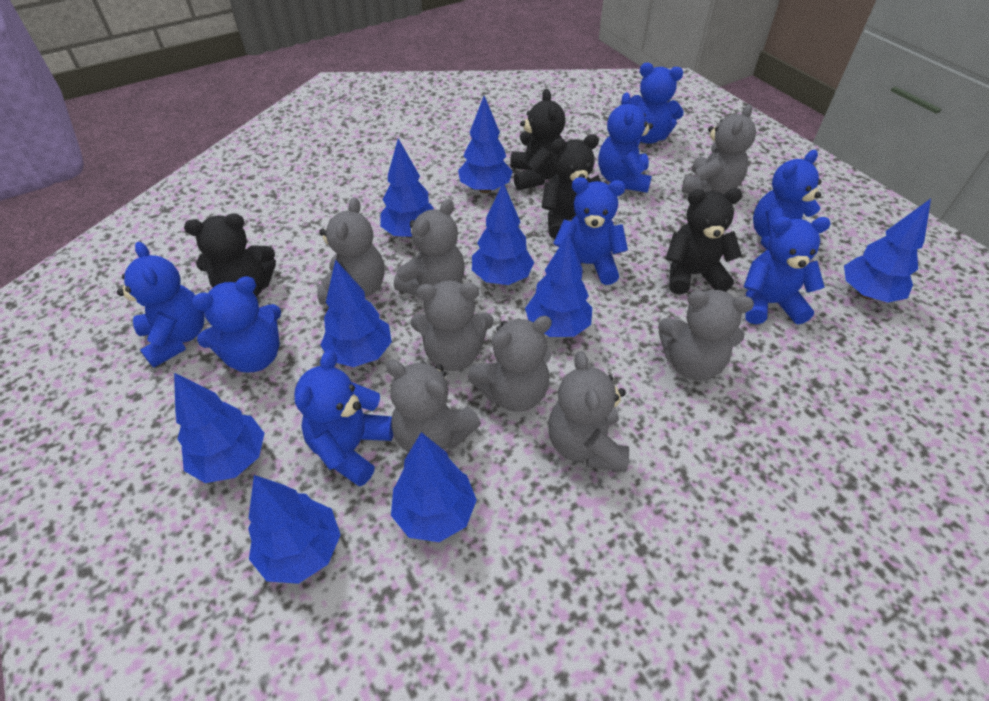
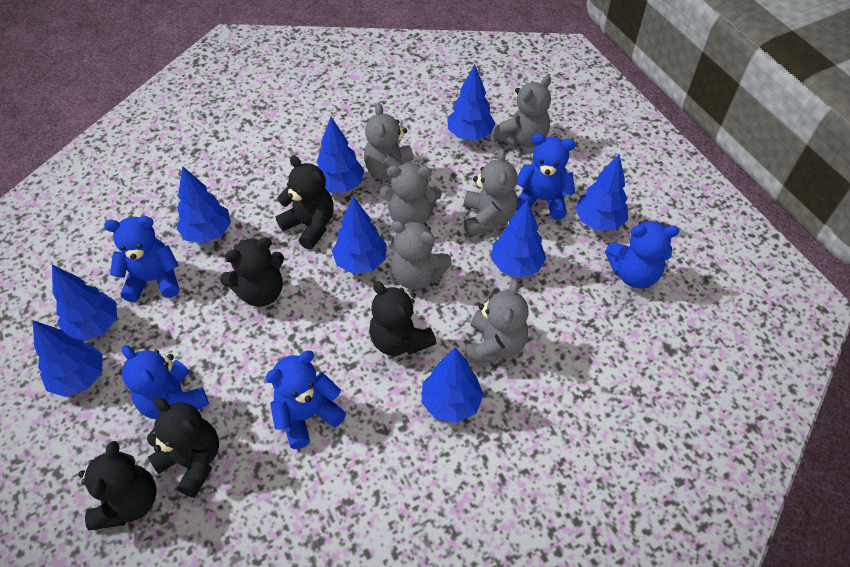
black teddy bear: [184,213,276,297] [510,89,565,190] [542,134,601,239] [666,188,743,295] = 4 -> [78,441,157,530] [147,398,219,498] [220,237,284,307] [276,156,334,250] [369,281,436,356] = 5
blue teddy bear: [117,242,205,368] [192,276,281,373] [294,350,393,486] [553,177,628,285] [598,92,653,193] [630,63,684,144] [744,217,831,325] [753,150,822,250] = 8 -> [104,216,179,302] [122,345,209,419] [265,350,346,449] [516,134,576,220] [605,220,679,288] = 5
grey teddy bear: [317,197,384,304] [386,360,481,453] [394,199,465,296] [411,280,494,371] [468,316,552,412] [548,351,629,471] [658,290,754,380] [682,104,756,194] = 8 -> [364,103,414,184] [380,163,442,224] [390,221,452,290] [463,149,518,236] [465,280,528,363] [493,76,551,147] = 6

